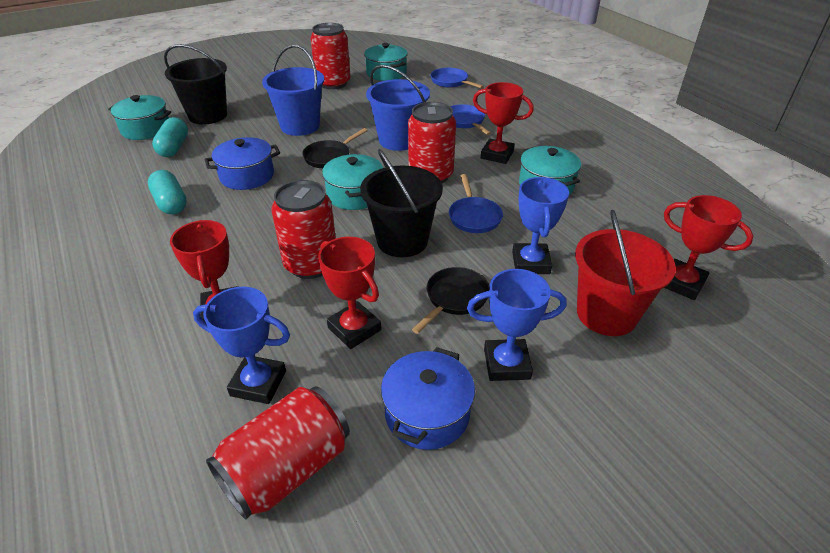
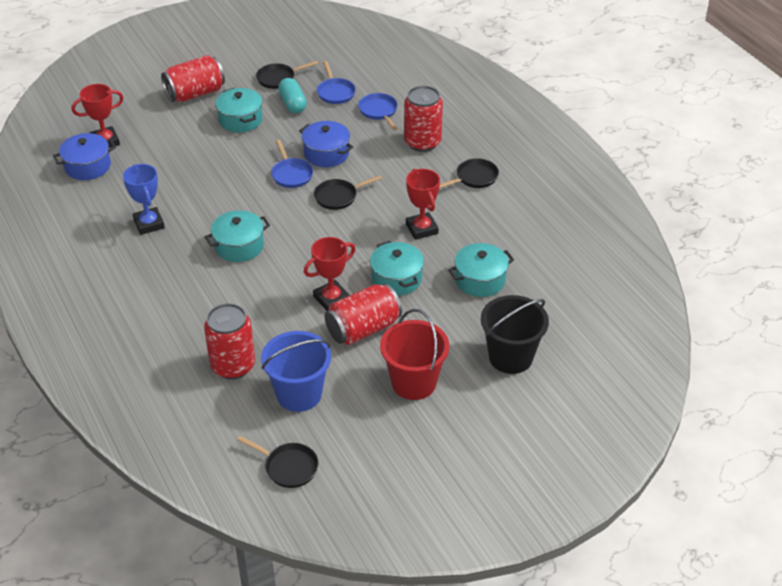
black bucket: [164,44,227,125] [360,149,443,257] = 2 -> [481,295,549,374] = 1
black pan: [302,128,368,168] [412,267,489,334] = 2 -> [237,436,319,488] [256,61,318,89] [314,175,382,210] [439,158,499,189] = 4
blue bucket: [262,45,324,136] [366,65,430,151] = 2 -> [261,331,331,412] = 1
blue trophy: [193,287,290,404] [467,269,567,381] [512,177,569,274] = 3 -> [123,164,165,235] = 1
red trophy: [170,220,238,322] [318,237,381,349] [473,82,534,164] [664,195,753,300] = 4 -> [71,84,124,148] [304,237,355,311] [406,169,440,240] = 3
turquoise capsule: [148,170,187,215] [152,117,188,157] = 2 -> [278,78,307,113] = 1

